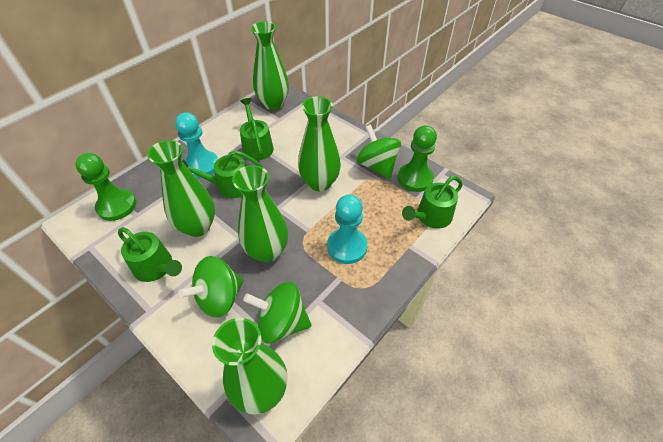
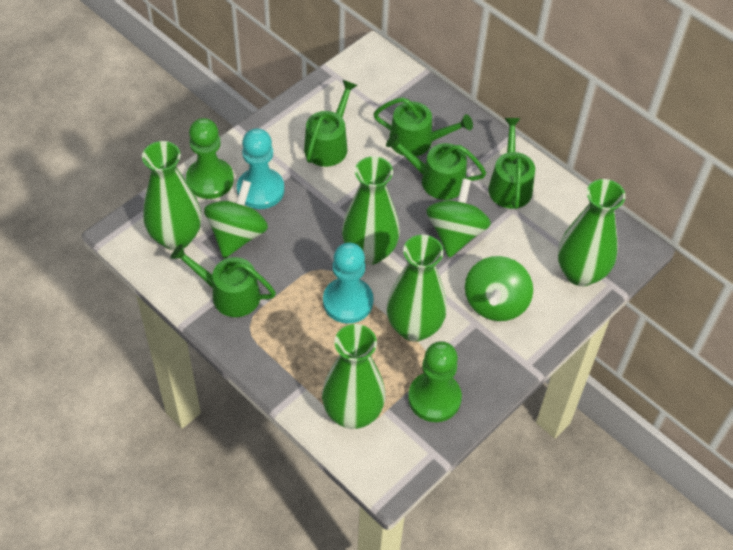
green watering can: [118,227,182,282] [182,150,263,198] [240,98,274,161] [402,176,463,229] = 4 -> [171,244,276,317] [304,80,357,167] [374,97,473,156] [386,133,486,200] [488,118,535,209] = 5

